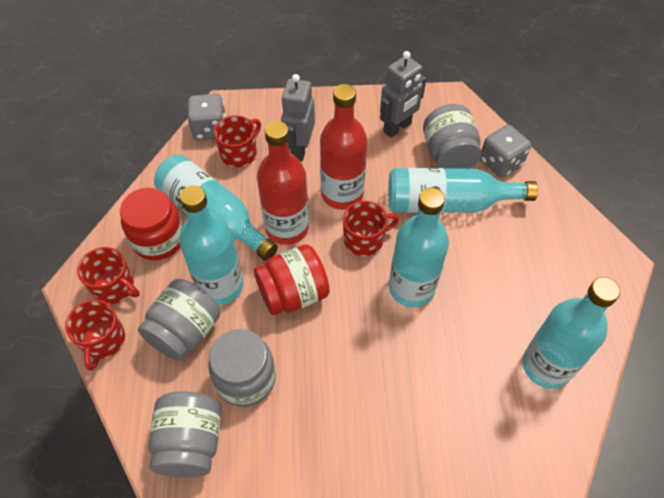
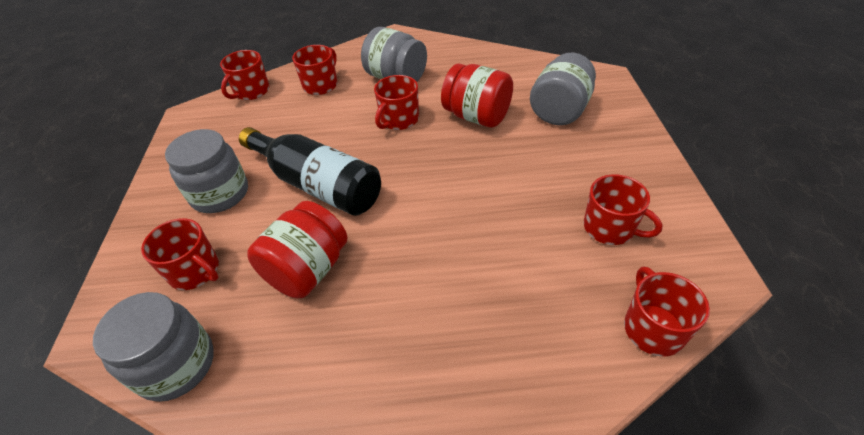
black bottle: none = 0 -> [239,127,381,216] = 1
grey dice: [188,94,226,140] [480,125,531,178] = 2 -> none = 0
grey robot: [281,74,315,161] [380,51,426,138] = 2 -> none = 0
red bottle: [257,121,309,245] [320,84,367,210] = 2 -> none = 0
red mug: [65,300,125,371] [77,247,140,304] [214,115,261,168] [343,201,399,256] = 4 -> [141,218,219,290] [220,50,270,100] [292,45,338,95] [374,75,419,130] [584,174,663,245] [624,266,710,357] = 6
turquoise bottle: [154,154,278,261] [179,185,243,305] [388,168,538,213] [389,188,449,307] [522,277,620,389] = 5 -> none = 0

